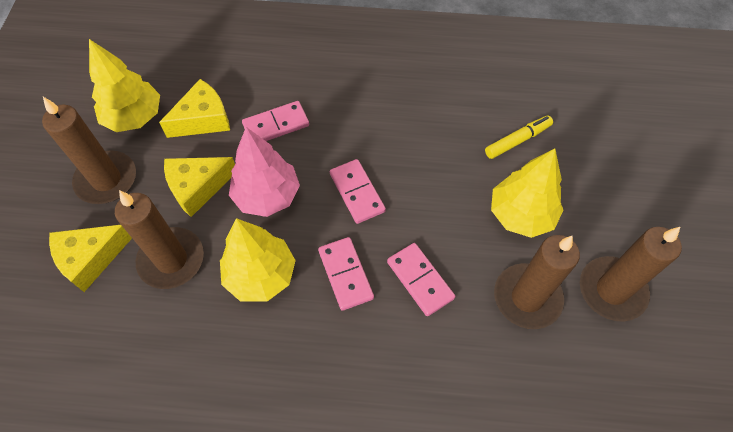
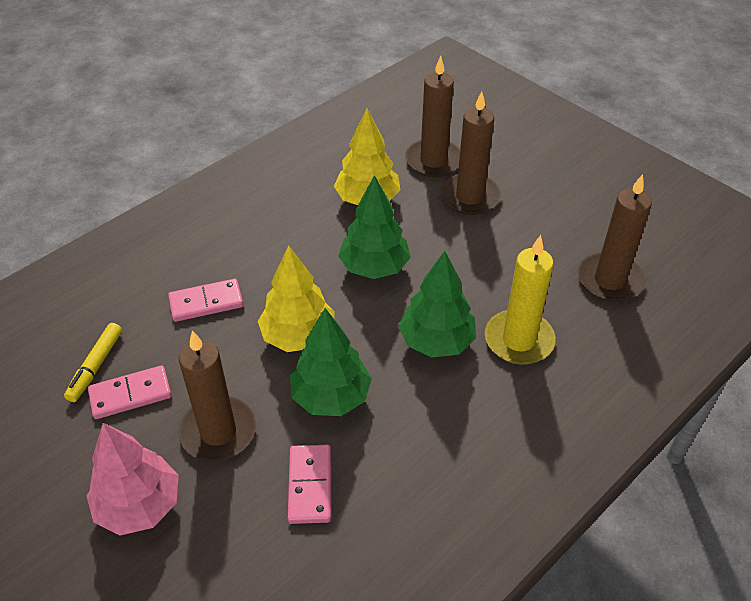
green tree: none = 0 -> [290,308,372,416] [338,175,411,279] [399,251,476,358] = 3
pink domino: [242,101,309,141] [318,237,374,311] [330,159,386,224] [387,243,455,316] = 4 -> [88,365,172,419] [168,279,243,322] [288,445,331,524] = 3
yellow candle: none = 0 -> [485,235,556,365] = 1
yellow cheese: [49,225,132,292] [159,79,230,138] [164,157,235,217] = 3 -> none = 0
yellow tree: [89,39,160,132] [220,218,296,301] [491,149,563,238] = 3 -> [258,245,335,352] [334,108,400,205] = 2

